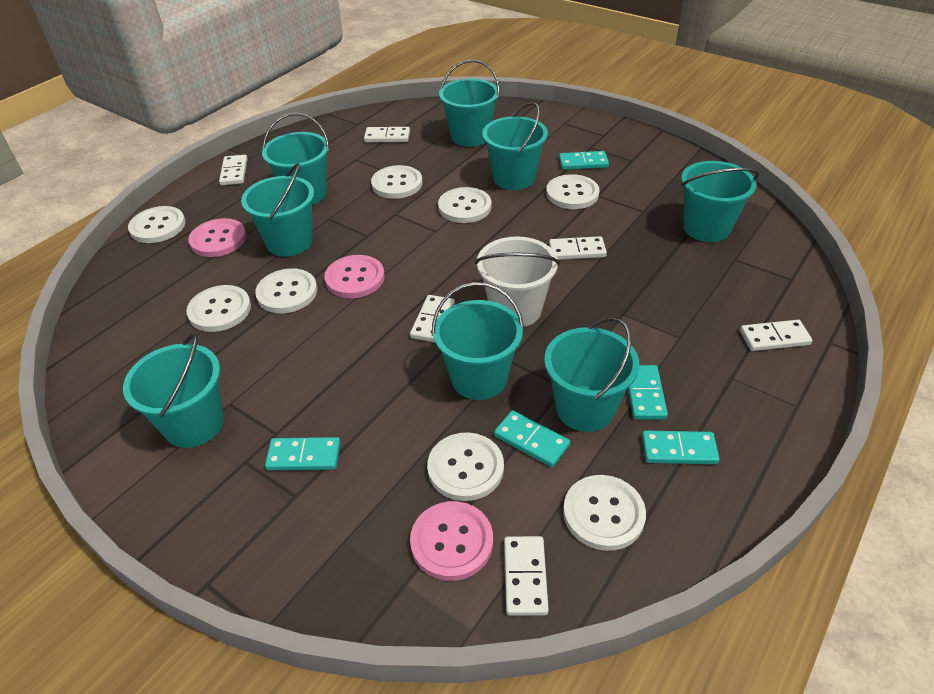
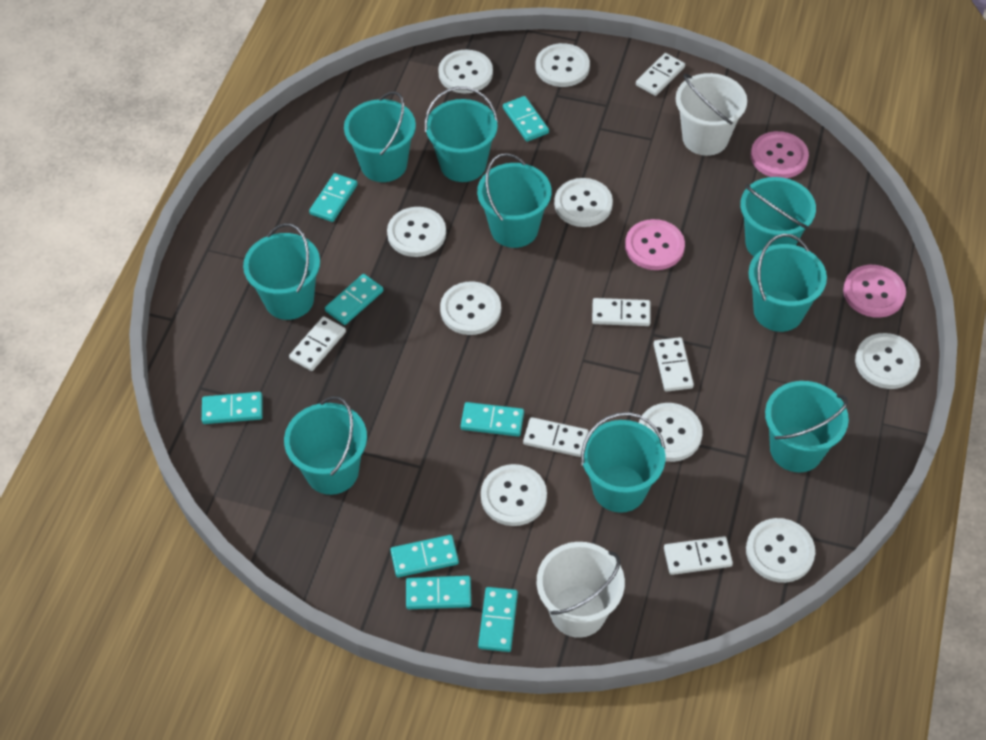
turquoise bucket: [123,333,224,448] [241,163,314,257] [262,112,330,205] [432,282,524,400] [439,60,500,147] [482,102,548,190] [544,317,639,432] [681,161,759,242] = 8 -> [243,223,320,320] [284,396,367,495] [344,91,416,182] [425,87,498,182] [477,153,552,248] [581,412,665,513] [740,177,816,257] [748,234,827,332] [765,381,849,473] = 9
turquoise domino: [265,437,341,470] [494,410,570,467] [559,151,609,170] [628,365,668,419] [642,430,720,464] = 5 -> [202,392,263,424] [309,173,358,222] [325,274,384,325] [390,535,459,577] [406,576,471,609] [461,402,524,437] [478,587,518,652] [503,96,549,142] = 8
white bucket: [475,237,560,327] = 1 -> [537,542,625,638] [676,73,747,156] = 2
white button: [128,206,186,243] [186,285,251,332] [255,268,317,313] [371,165,423,199] [427,433,504,501] [438,187,492,223] [546,174,599,209] [563,475,646,551] = 8 -> [387,207,446,257] [438,50,493,93] [440,281,501,335] [481,464,547,526] [535,43,590,87] [554,178,613,227] [639,403,703,462] [746,518,815,583] [855,333,920,389] = 9

